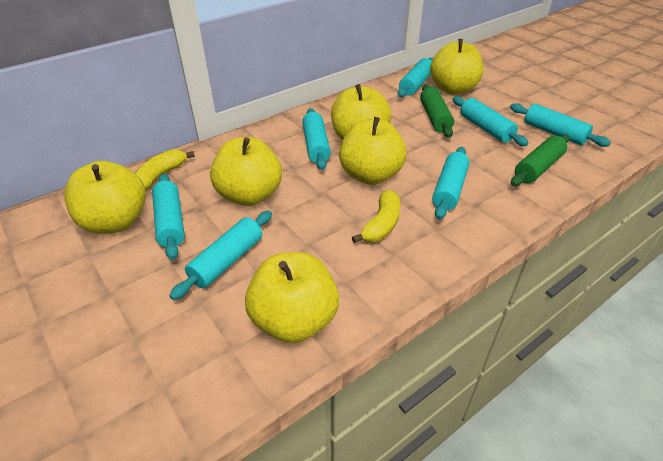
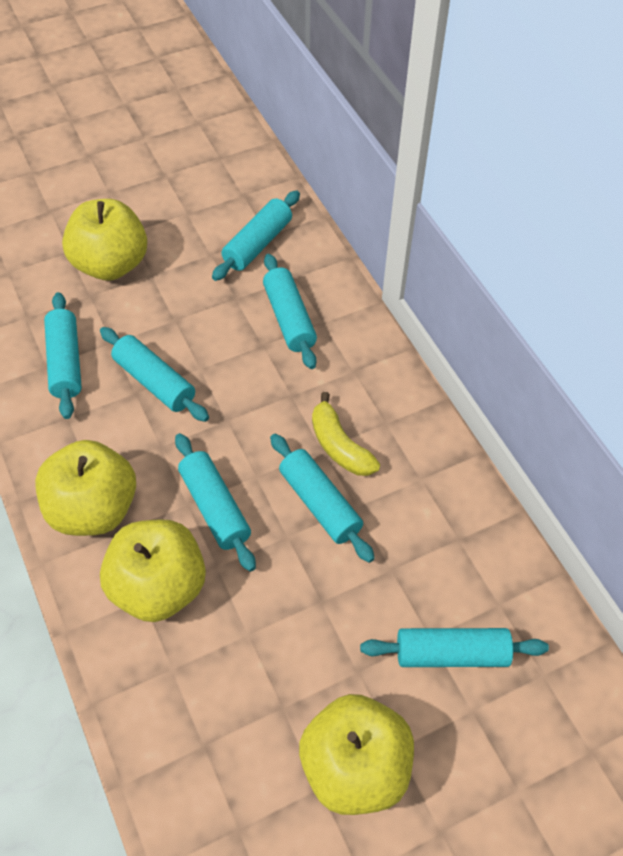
green rolling pin: [420,84,454,138] [511,134,569,186] = 2 -> none = 0
yellow apple: [65,161,146,234] [210,137,282,206] [245,252,339,343] [331,84,391,140] [339,117,407,185] [430,39,483,95] = 6 -> [35,440,136,536] [62,199,147,281] [100,519,206,622] [299,694,414,815] = 4
yellow banana: [135,149,195,191] [352,190,400,243] = 2 -> [312,392,380,476] = 1

